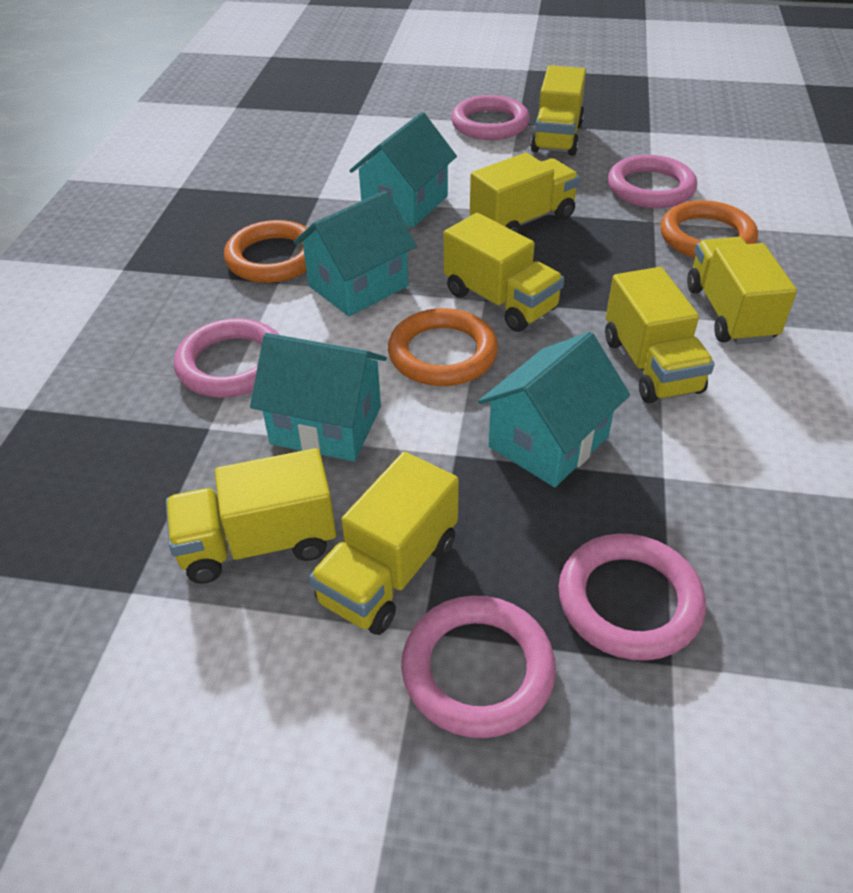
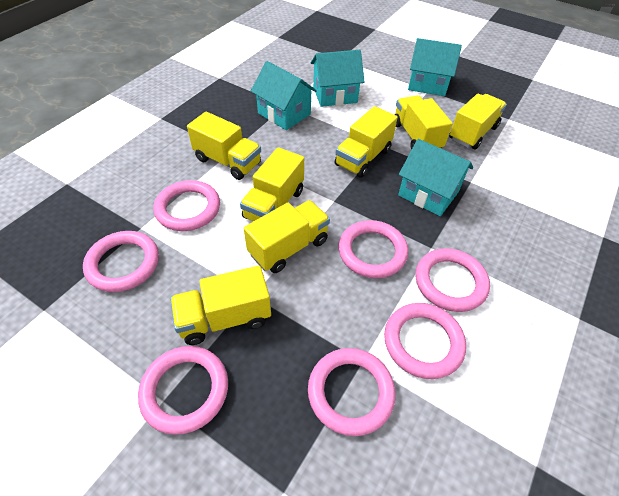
orange ring: [224,220,308,283] [388,308,498,386] [660,200,758,258] = 3 -> none = 0
pink ring: [174,318,279,398] [401,596,556,738] [451,95,530,140] [558,534,706,661] [608,155,697,208] = 5 -> [83,231,159,292] [138,346,228,435] [153,180,220,231] [308,348,396,436] [338,220,408,278] [384,303,466,379] [415,248,490,312] = 7

